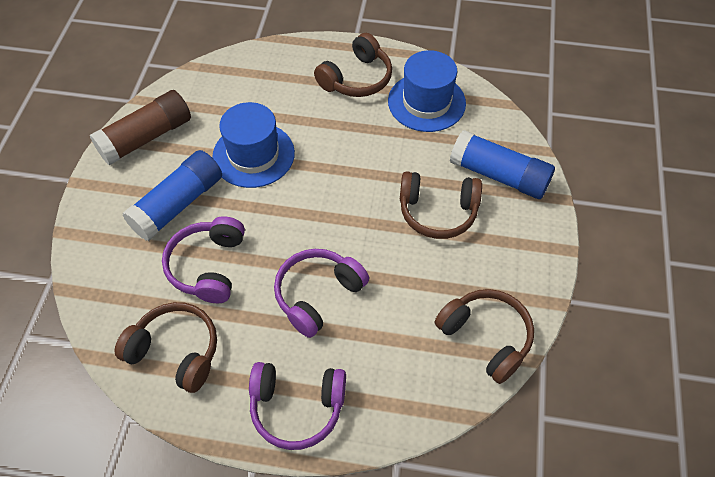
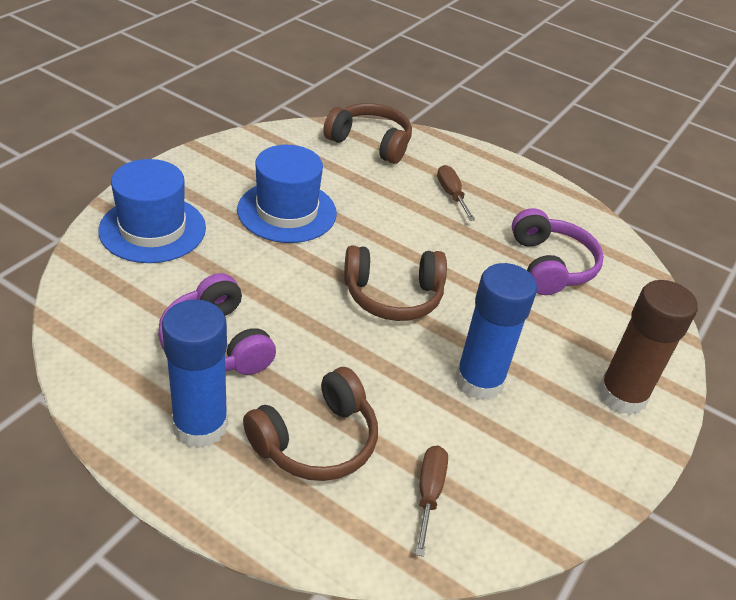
brown headphones: [115,302,217,393] [314,33,392,97] [400,171,482,239] [435,289,534,384] = 4 -> [243,367,378,481] [323,103,412,164] [344,245,447,321] = 3
brown screwdriver: none = 0 -> [415,446,448,557] [437,165,475,221] = 2
purple headphones: [162,216,245,303] [249,362,346,450] [274,249,369,338] = 3 -> [158,273,276,375] [512,208,604,295] = 2

